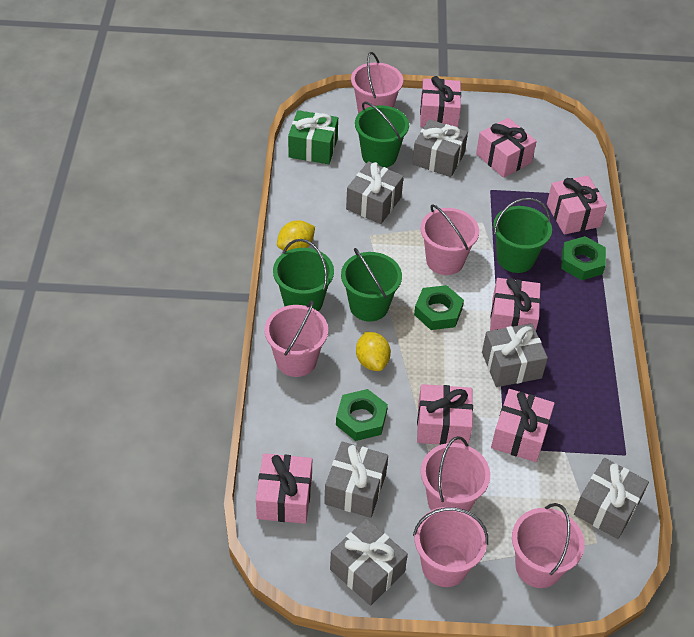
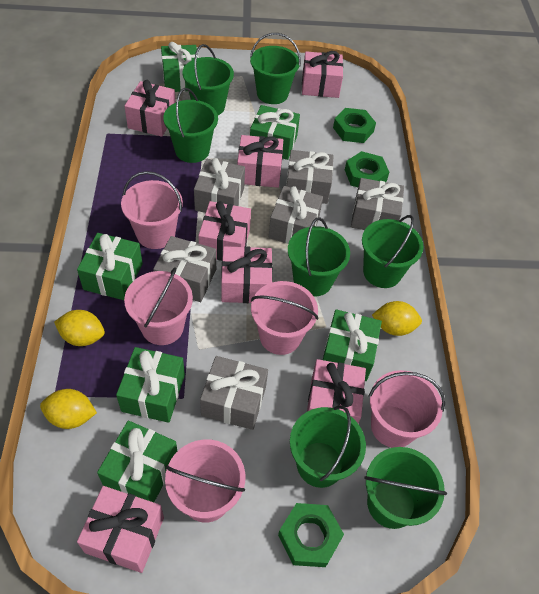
green bucket: [273,239,334,312] [341,248,402,322] [355,102,409,168] [493,198,552,273] = 4 -> [163,88,218,163] [183,44,234,115] [250,33,301,104] [288,217,350,297] [290,405,366,488] [362,215,423,288] [364,447,447,529] = 7
green gift: [288,110,338,164] = 1 -> [77,233,143,300] [97,421,177,502] [116,347,185,423] [161,42,199,92] [250,105,300,160] [323,309,382,381] = 6
pink bucket: [264,301,328,377] [351,52,403,114] [413,507,488,587] [420,204,479,275] [421,436,490,511] [512,503,584,588] = 6 -> [121,171,183,249] [124,267,193,345] [165,439,245,523] [251,281,318,355] [368,370,445,448] = 5
yellow lemon: [277,220,315,251] [356,332,391,371] = 2 -> [40,389,97,429] [54,310,105,346] [372,301,422,336] = 3

